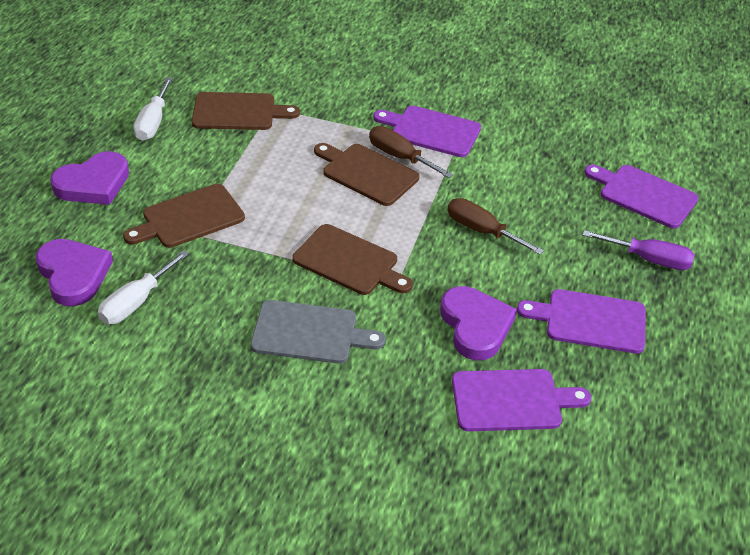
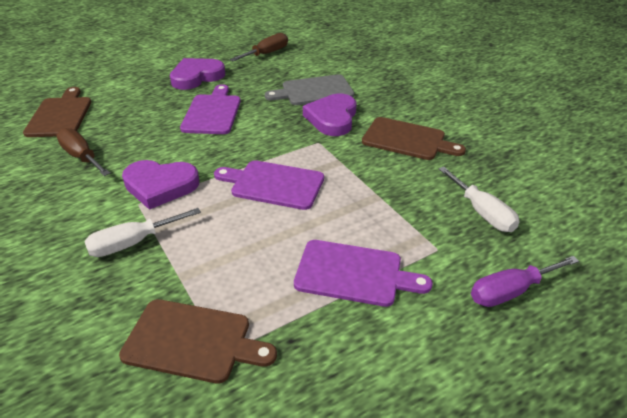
brown cutting board: [123,184,245,248] [192,92,300,130] [292,224,413,295] [314,143,419,206] = 4 -> [23,87,91,137] [119,299,277,384] [362,117,466,160] = 3
purple cutting board: [373,106,481,157] [452,369,591,431] [517,289,646,354] [584,165,698,228] = 4 -> [180,84,241,134] [214,160,324,210] [294,240,433,307] = 3

